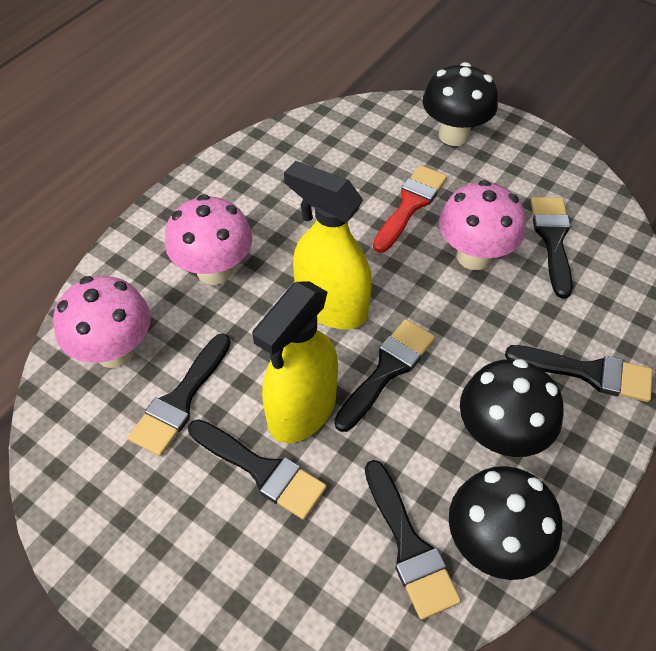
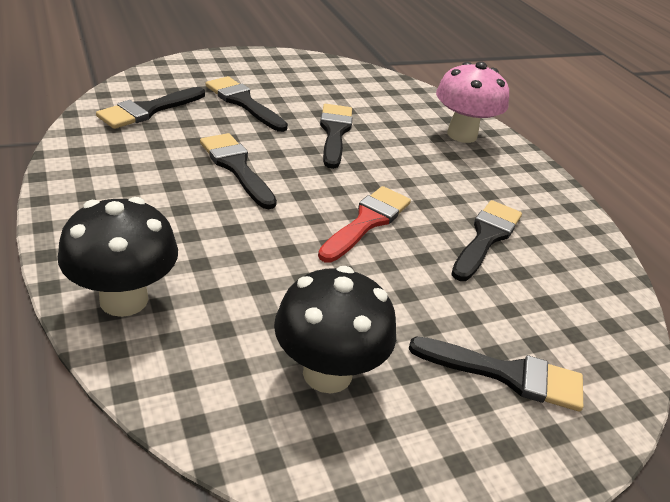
black mushroom: [422,62,498,146] [449,466,562,580] [460,359,563,457] = 3 -> [58,197,178,317] [274,266,396,394] = 2
pink mushroom: [53,276,151,368] [165,194,252,285] [439,180,526,270] = 3 -> [436,61,509,143] = 1
yellow spray bottle: [252,281,338,443] [284,161,372,329] = 2 -> none = 0

